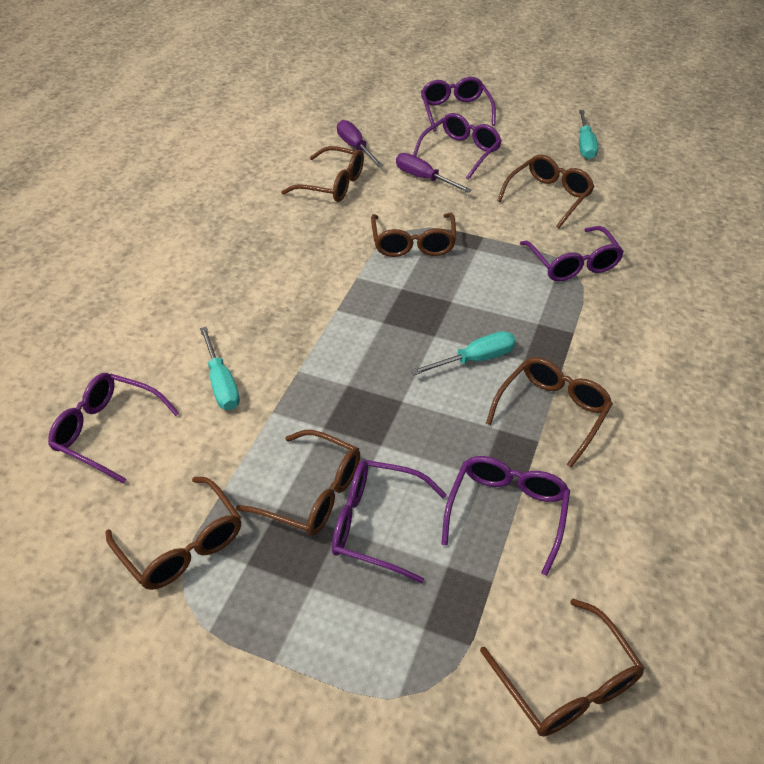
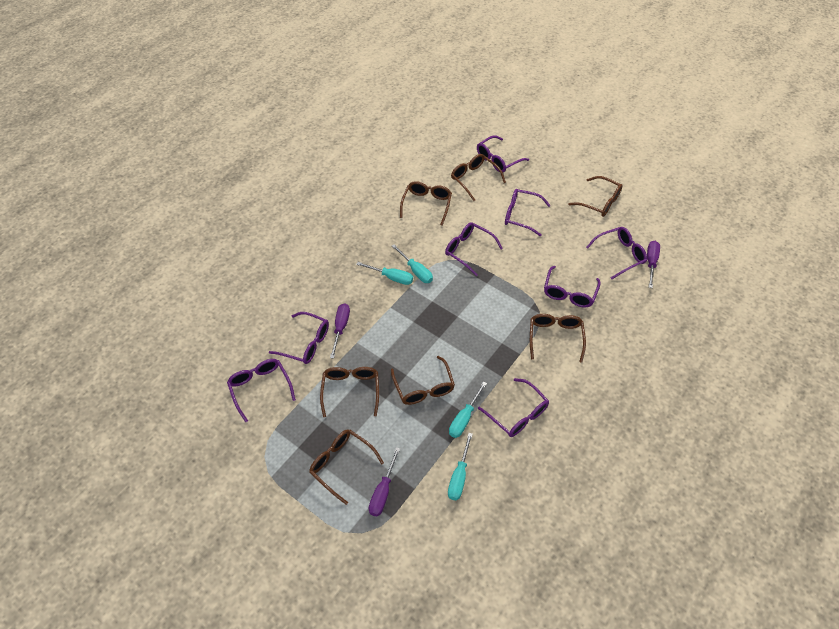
purple glasses: [48,373,179,484] [332,460,447,583] [413,113,502,180] [421,77,496,132] [441,456,570,576] [520,226,624,282] = 6 -> [227,359,296,422] [269,312,329,364] [445,222,503,277] [477,135,529,172] [478,378,549,437] [505,189,551,236] [544,266,601,307] [586,227,647,279] = 8
purple screwdriver: [337,120,383,167] [396,153,472,193] = 2 -> [330,303,350,359] [369,447,400,516] [647,241,660,288] = 3
turquoise screwdriver: [200,327,240,410] [411,331,516,375] [579,110,598,159] = 3 -> [356,262,413,285] [392,244,433,283] [448,433,473,500] [449,382,487,438] = 4

